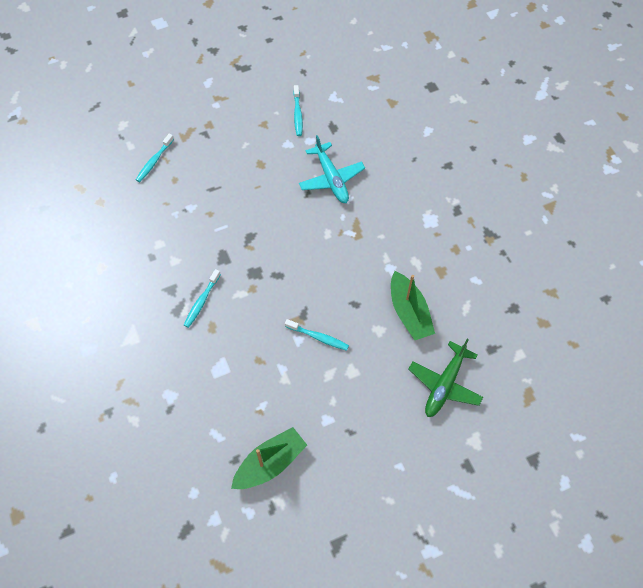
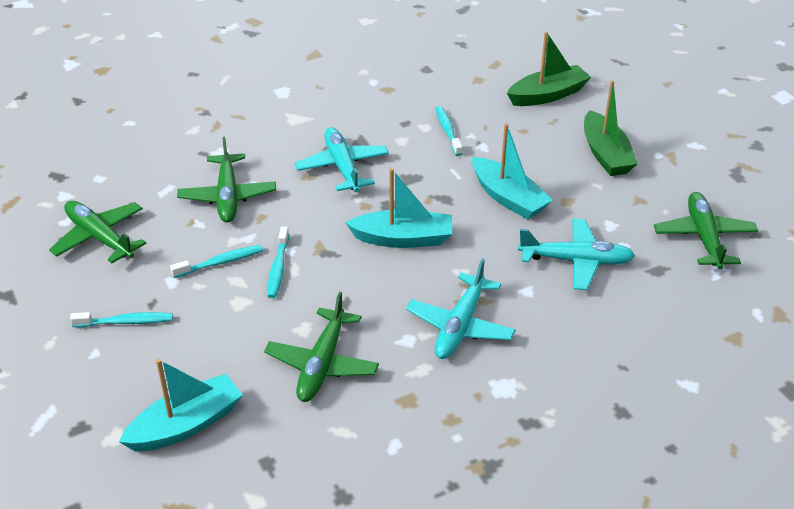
green plane: [409,339,483,417] = 1 -> [49,201,147,263] [177,137,276,223] [264,292,379,402] [654,192,758,269] = 4
turquoise boat: none = 0 -> [119,359,242,451] [345,168,452,248] [472,123,553,220] = 3
turquoise plane: [299,135,365,203] = 1 -> [295,127,389,192] [406,258,516,359] [518,219,635,290] = 3

